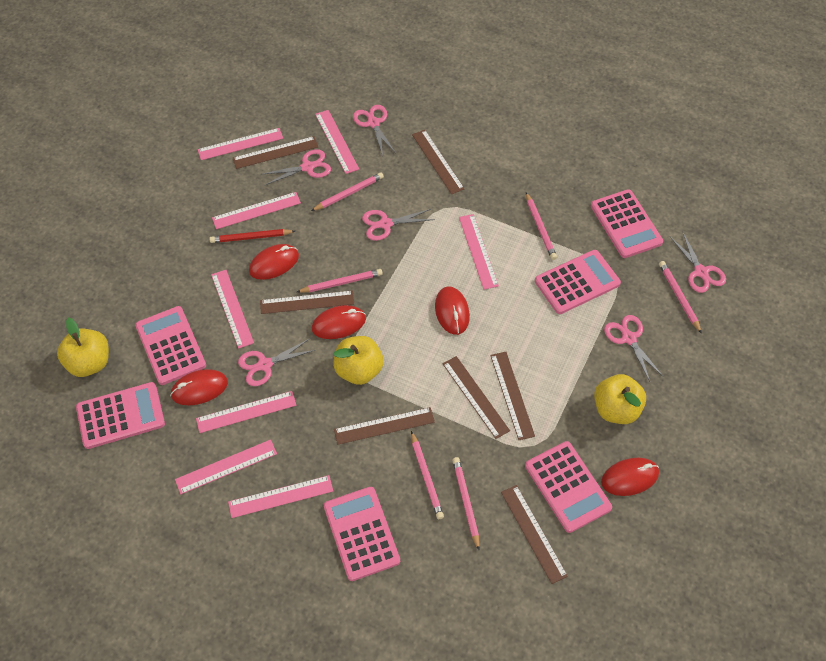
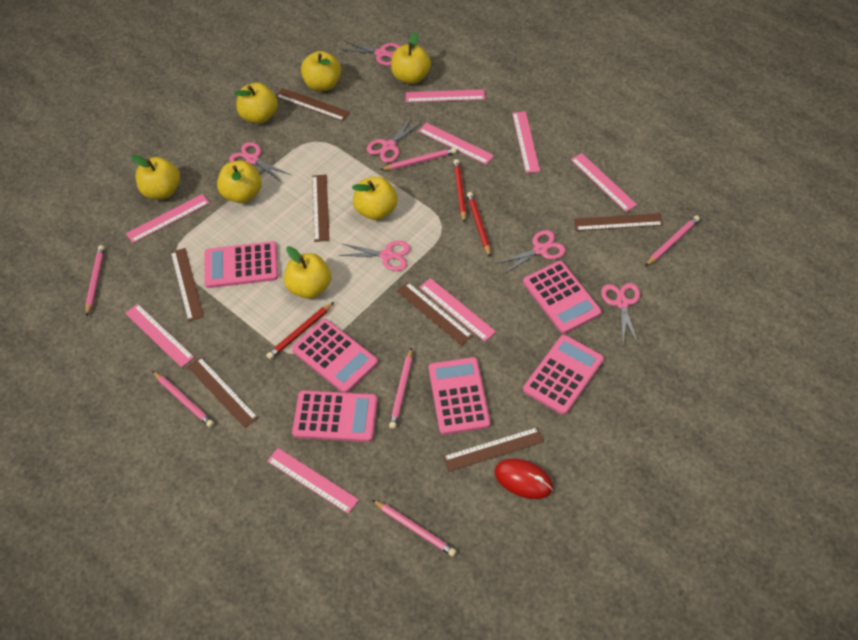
red mouse: [170,369,228,405] [249,244,299,280] [312,305,366,339] [435,287,470,335] [601,458,659,496] = 5 -> [494,459,553,499] = 1
red pencil: [209,229,295,243] = 1 -> [266,302,334,359] [454,159,466,223] [467,192,491,257] = 3
yellow apple: [57,318,109,377] [333,336,384,385] [594,374,646,424] = 3 -> [131,155,180,199] [217,160,262,203] [234,83,278,124] [284,246,331,299] [301,51,341,91] [352,177,397,220] [391,32,431,84] = 7

